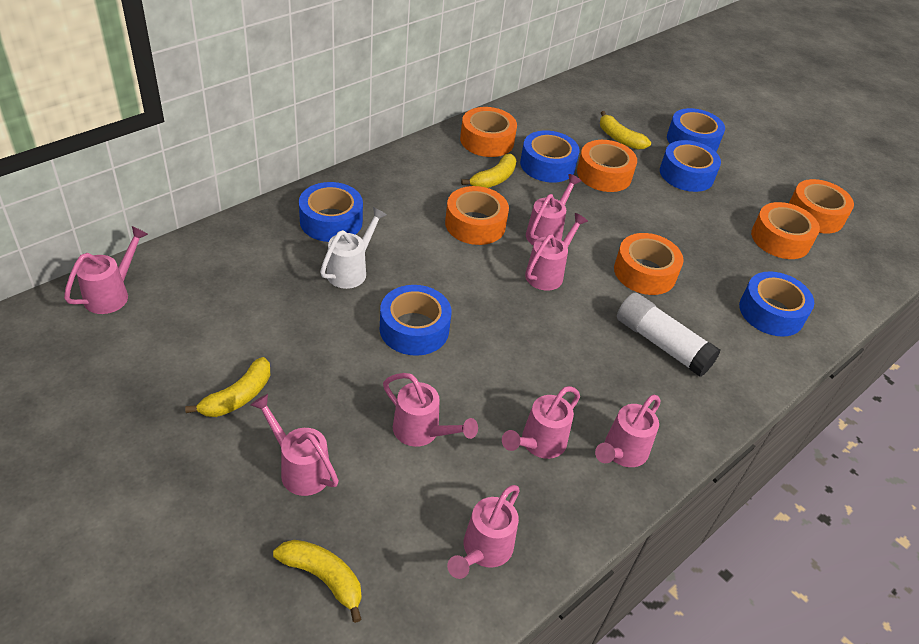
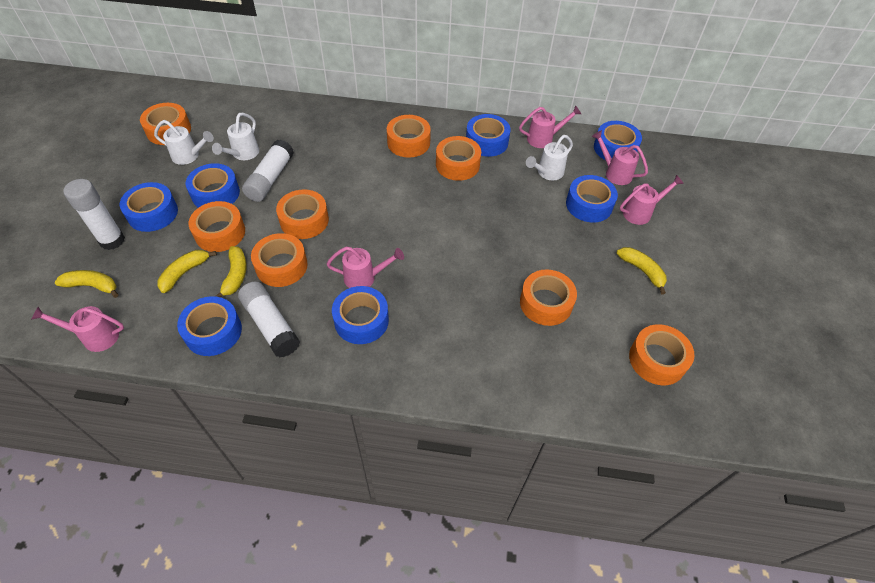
blue tape: [299,182,363,242] [380,285,451,356] [520,130,580,183] [660,140,721,192] [667,108,725,152] [739,271,814,337] = 6 -> [120,182,178,232] [177,296,242,356] [186,163,240,208] [332,286,389,344] [466,114,510,157] [566,175,618,222] [594,121,642,160] = 7
orange tape: [445,186,509,245] [460,107,517,157] [577,140,637,192] [614,233,683,295] [751,202,820,259] [789,179,854,233] = 6 -> [140,103,191,145] [189,201,245,252] [251,233,308,287] [276,189,329,239] [387,115,431,158] [436,136,481,181] [520,269,577,326] [629,324,694,385] = 8
pink watering can: [64,226,148,314] [250,394,339,496] [383,373,478,447] [447,485,520,579] [502,386,580,459] [525,213,588,290] [526,174,581,245] [595,395,660,467] = 8 -> [31,306,124,352] [326,246,404,288] [519,105,581,148] [592,130,648,185] [620,175,684,225] = 5
white glue stick: [617,293,720,377] = 1 -> [63,179,125,250] [238,282,300,358] [242,140,294,202] = 3
white watering can: [320,207,387,289] = 1 -> [154,120,214,165] [212,113,259,160] [526,135,573,180] = 3

